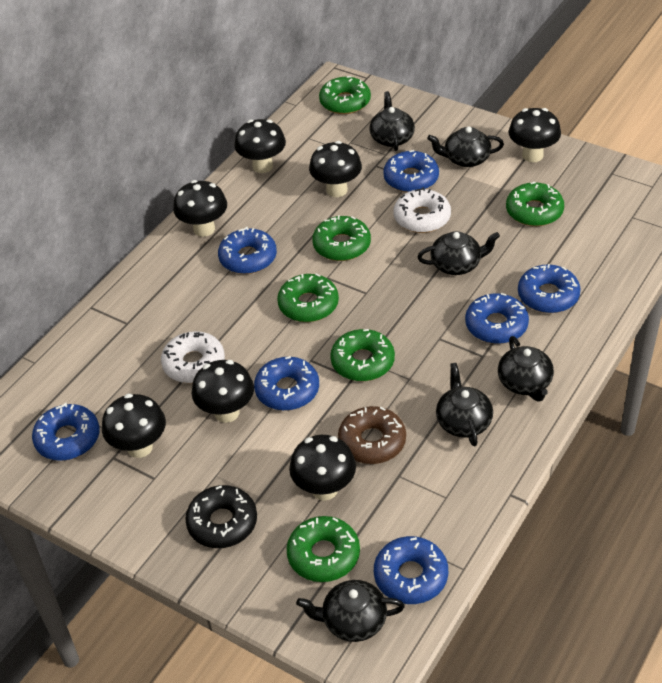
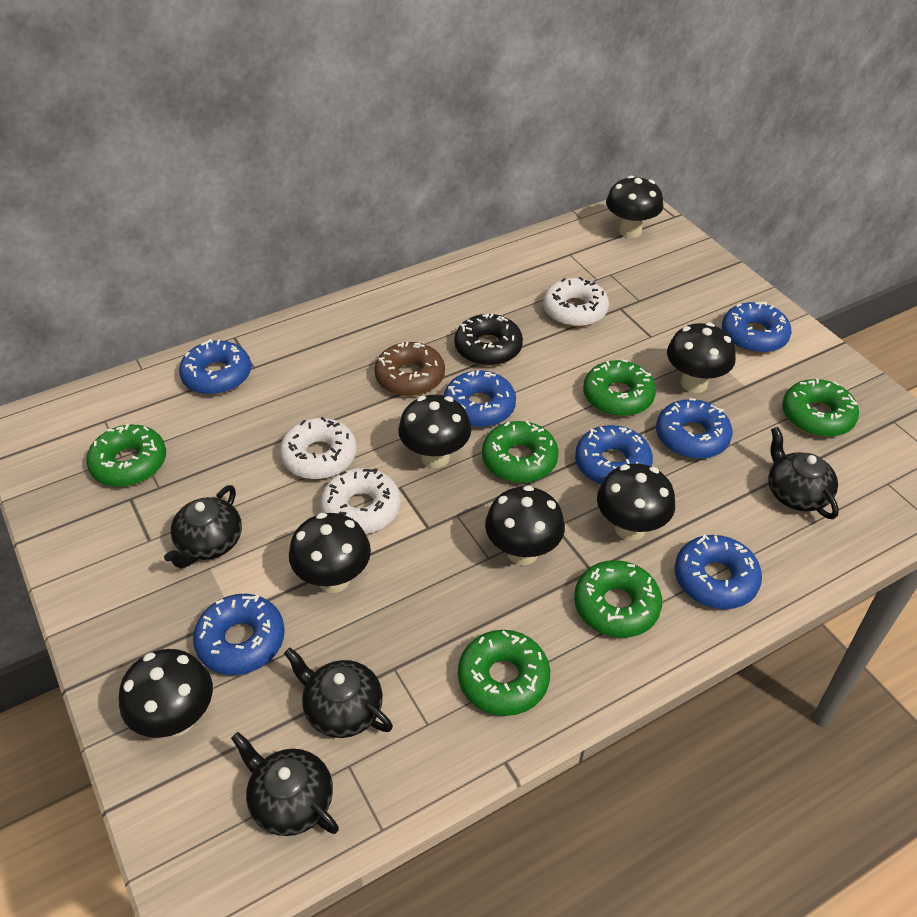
black teapot: [296,580,405,642] [370,91,415,151] [418,231,500,275] [427,126,504,167] [436,363,493,446] [498,336,554,402] = 6 -> [164,485,242,568] [231,732,339,836] [284,647,393,738] [768,427,839,519] = 4
white donut: [161,331,225,383] [393,187,451,233] = 2 -> [280,417,357,479] [320,468,401,534] [543,277,609,327] = 3

